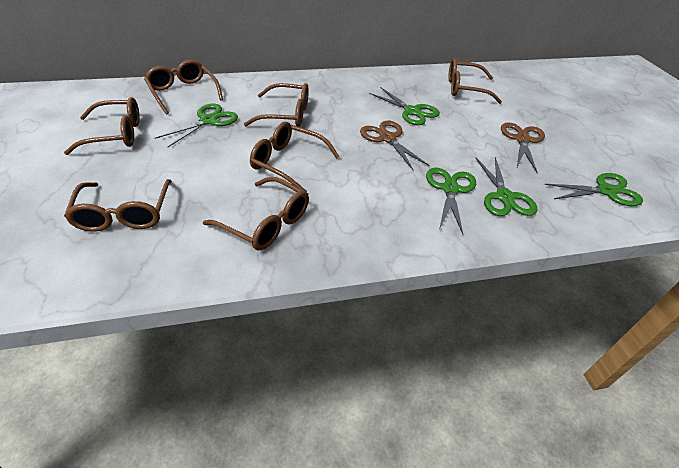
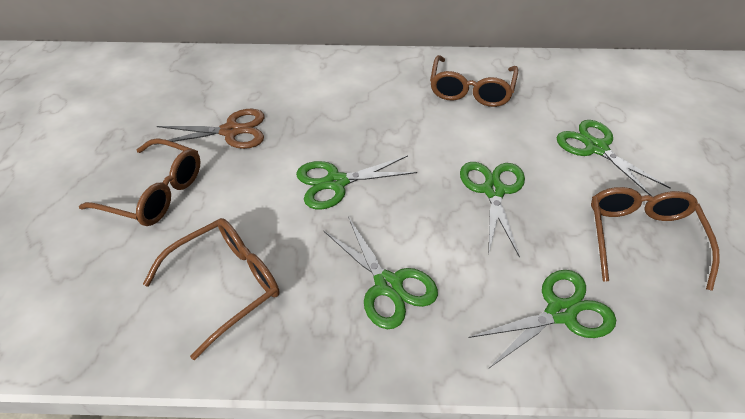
brown glasses: [64,97,140,155] [64,179,172,232] [144,60,223,115] [203,177,309,250] [244,83,309,127] [250,122,340,192] [448,58,502,104] = 7 -> [79,138,201,226] [143,218,280,360] [430,55,518,107] [591,187,720,291] = 4
brown scissors: [360,121,430,170] [501,122,545,172] = 2 -> [154,109,264,149] = 1

